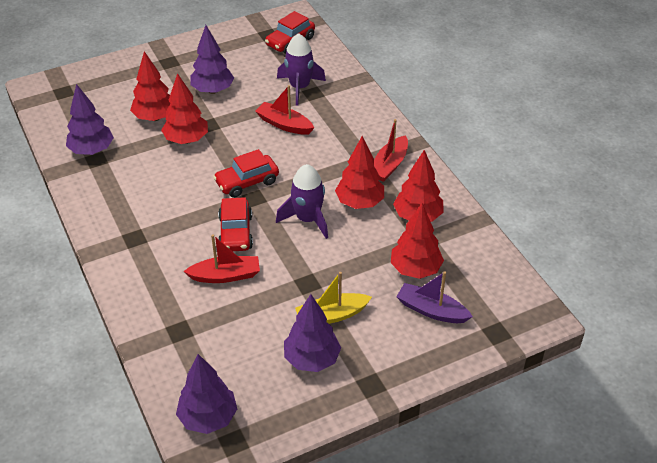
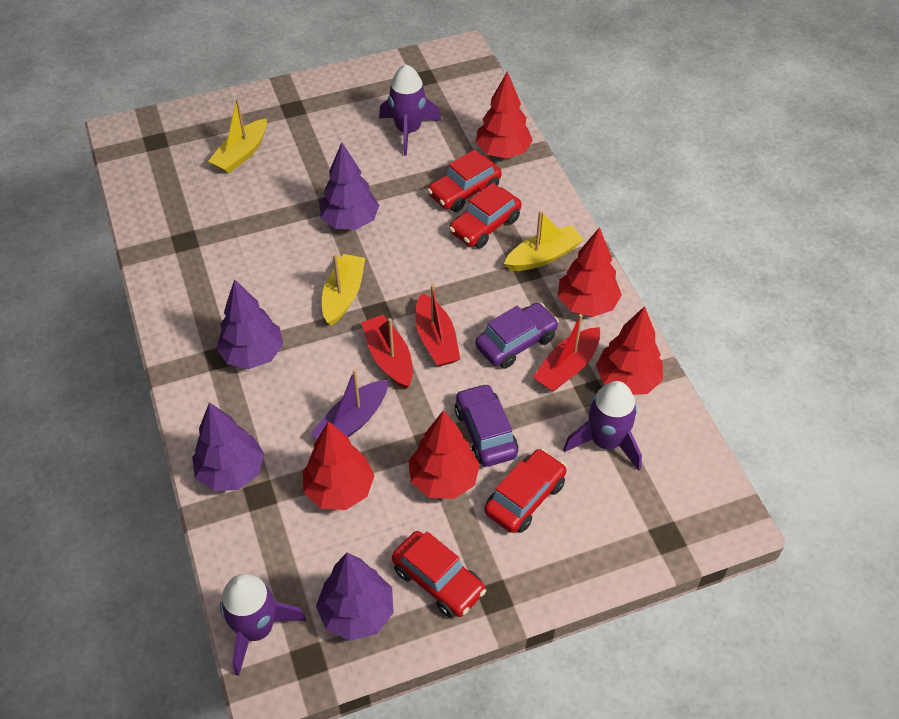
purple car: none = 0 -> [455,383,518,467] [475,303,559,369] = 2
purple rocket: [276,164,328,239] [277,33,326,106] = 2 -> [220,574,306,676] [379,64,441,156] [563,381,642,471] = 3
red car: [213,149,279,198] [218,197,253,251] [265,11,315,54] = 3 -> [392,531,486,618] [427,150,502,212] [449,183,521,249] [485,448,567,533] = 4
yellow boat: [295,272,372,324] = 1 -> [208,99,267,173] [322,254,365,326] [504,211,584,271] = 3

